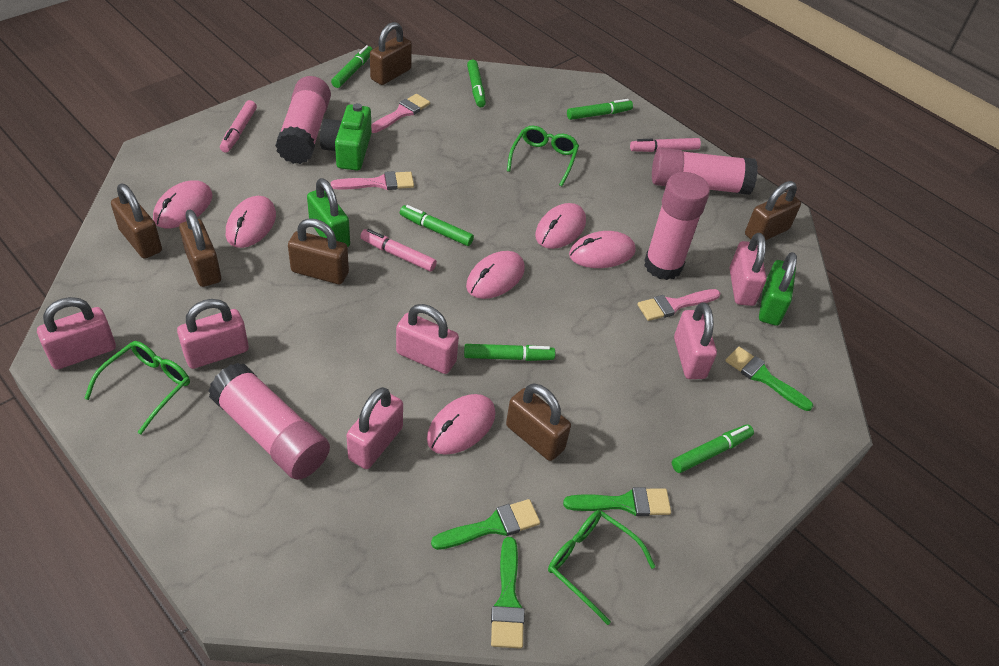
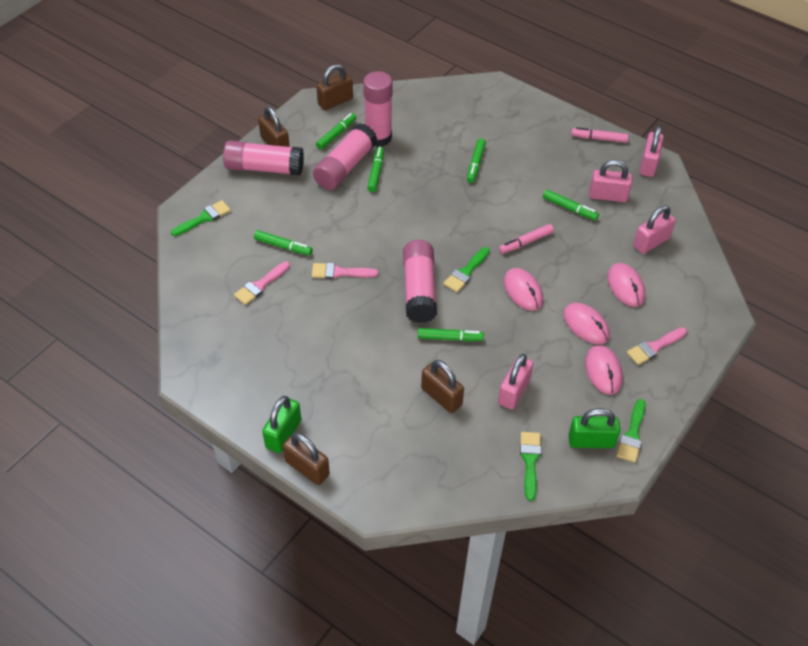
brown padlock: [111,184,162,259] [179,210,221,287] [288,218,349,284] [370,22,412,85] [506,384,571,461] [745,181,801,241] = 6 -> [258,106,290,147] [283,433,330,485] [316,64,353,110] [421,360,464,413] = 4
green camera: [320,103,372,170] = 1 -> none = 0
green glasses: [84,341,190,434] [507,126,579,187] [548,510,656,625] = 3 -> none = 0
pink marker: [220,100,257,153] [360,229,437,272] [630,138,701,152] = 3 -> [499,224,554,254] [571,127,628,143] = 2
pink mouse: [153,180,212,228] [226,196,276,248] [427,394,495,455] [466,251,525,299] [535,203,586,249] [569,231,636,268] = 6 -> [504,268,543,311] [563,303,610,344] [585,345,623,395] [607,263,645,307] = 4
pink padlock: [37,297,116,370] [177,299,249,369] [346,387,403,469] [396,304,459,374] [674,302,717,379] [730,233,767,306] = 6 -> [498,354,533,410] [589,160,632,202] [633,205,676,254] [639,126,664,177] = 4

